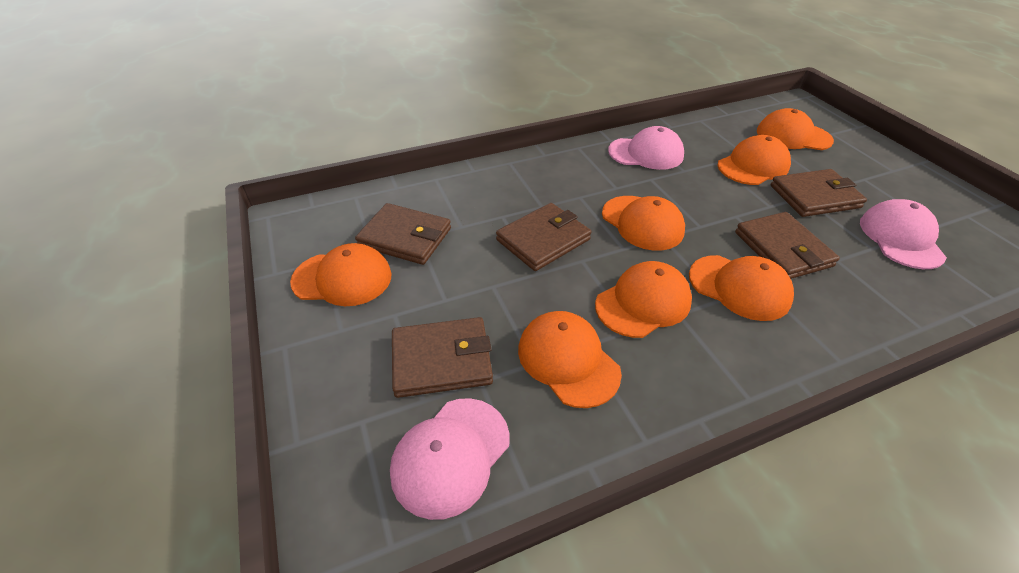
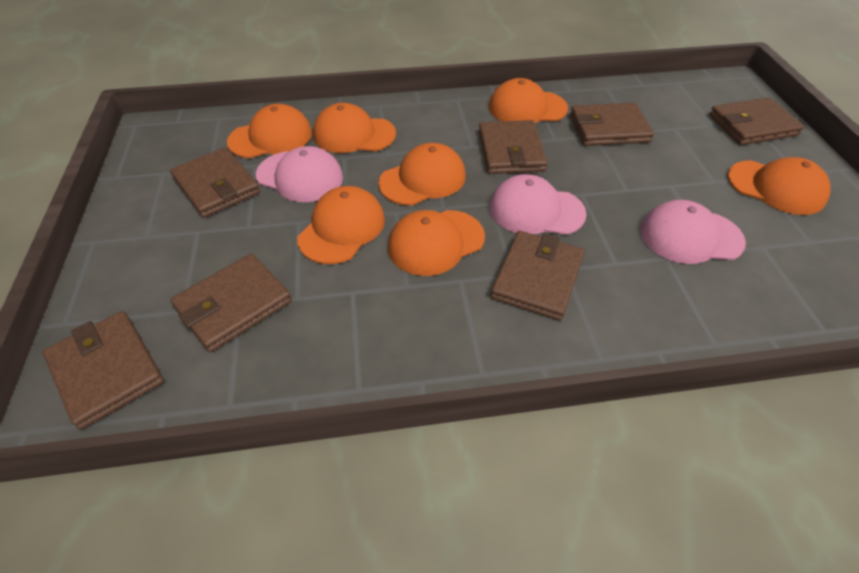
brown wallet: [355,203,451,265] [392,317,493,398] [496,203,591,271] [735,212,840,279] [771,169,867,217] = 5 -> [43,311,164,430] [170,147,260,218] [171,254,292,352] [479,120,548,174] [491,231,584,320] [570,103,654,146] [709,97,804,145] = 7

